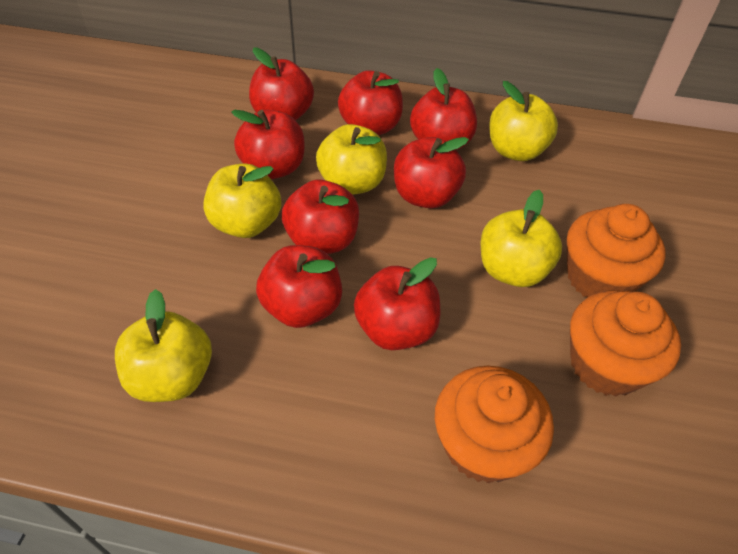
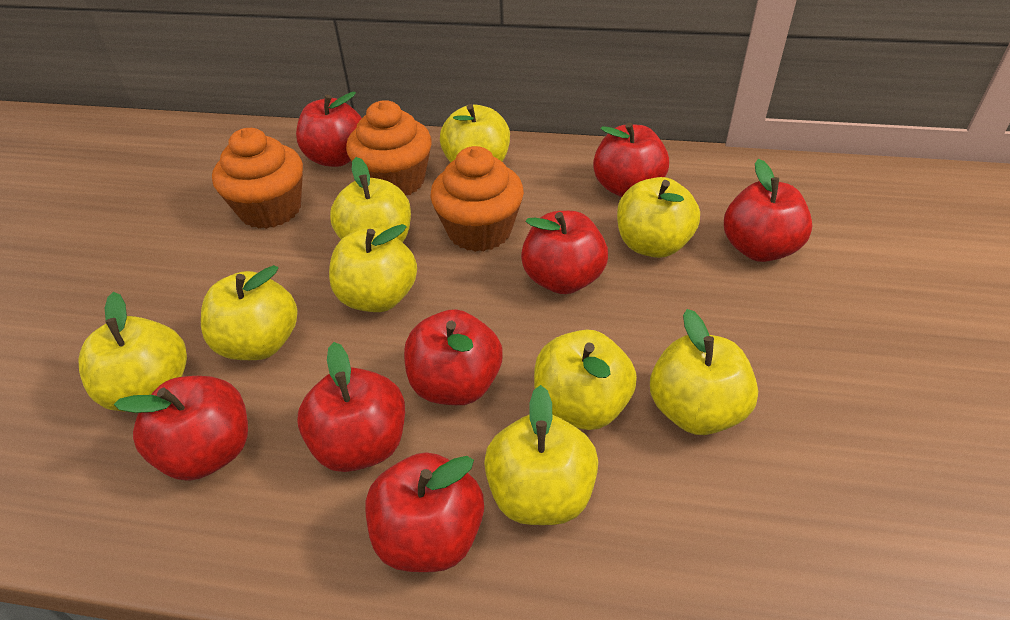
yellow apple: [115,289,212,402] [203,163,281,238] [316,124,387,195] [481,190,562,287] [489,81,558,161] = 5 -> [78,292,187,412] [201,265,297,360] [329,224,417,312] [330,157,411,242] [440,104,510,163] [484,385,598,525] [534,330,637,430] [617,177,700,258] [650,309,758,435] = 9

